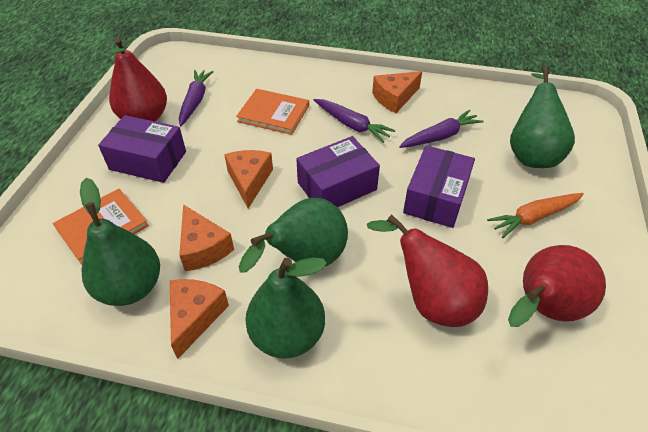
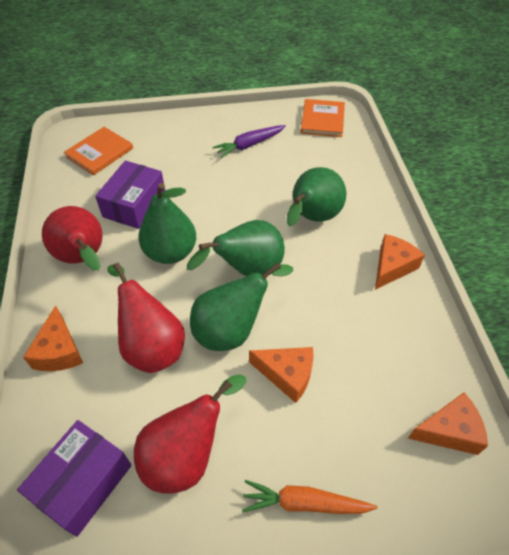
purple box: [98,115,186,183] [296,136,380,207] [403,145,475,228] = 3 -> [17,420,132,537] [95,161,165,229] = 2
purple carrot: [179,70,214,126] [314,99,396,143] [399,110,484,148] = 3 -> [212,125,286,158] = 1

